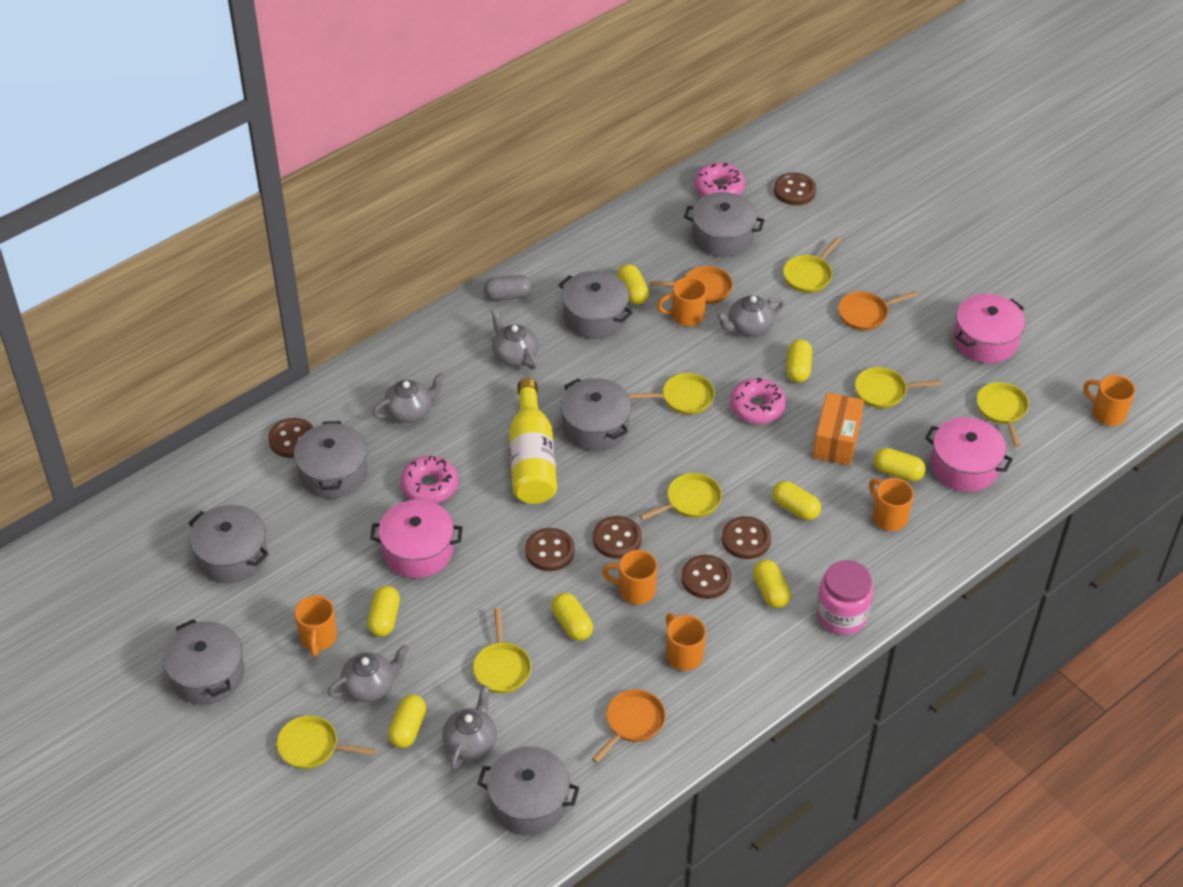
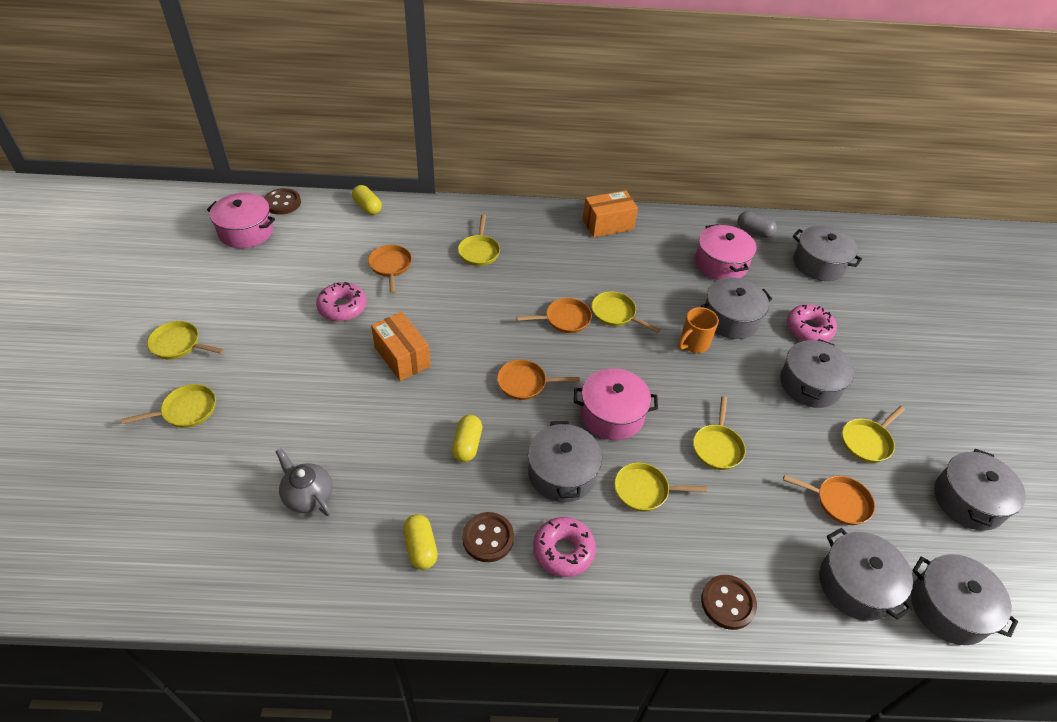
brown button: [268,418,314,458] [525,528,575,571] [593,516,642,559] [681,555,731,599] [722,516,771,559] [774,173,816,205] = 6 -> [264,188,301,215] [462,512,514,562] [701,575,757,630] = 3
grey teapot: [328,645,409,703] [372,373,445,423] [442,685,497,770] [491,308,538,370] [717,295,784,337] = 5 -> [275,448,333,516] = 1
orange box: [813,392,864,466] = 1 -> [371,312,430,381] [583,190,638,237] = 2
orange mug: [295,595,337,657] [602,550,658,604] [657,277,707,326] [666,613,706,671] [869,478,914,531] [1083,375,1135,426] = 6 -> [678,307,719,353] = 1
orange pan: [592,690,665,763] [650,266,733,304] [838,291,918,330] = 3 -> [368,245,412,294] [497,360,580,400] [516,298,592,333] [783,475,875,525] = 4
pink jar: [816,560,873,635] = 1 -> none = 0
yellow bottle: [509,378,557,504] = 1 -> none = 0
yellow capsule: [367,586,400,637] [388,694,426,748] [552,593,593,641] [617,264,649,305] [753,560,791,608] [772,481,821,520] [786,339,812,383] [874,448,926,482] = 8 -> [352,185,382,215] [403,514,438,570] [452,415,482,462] = 3

